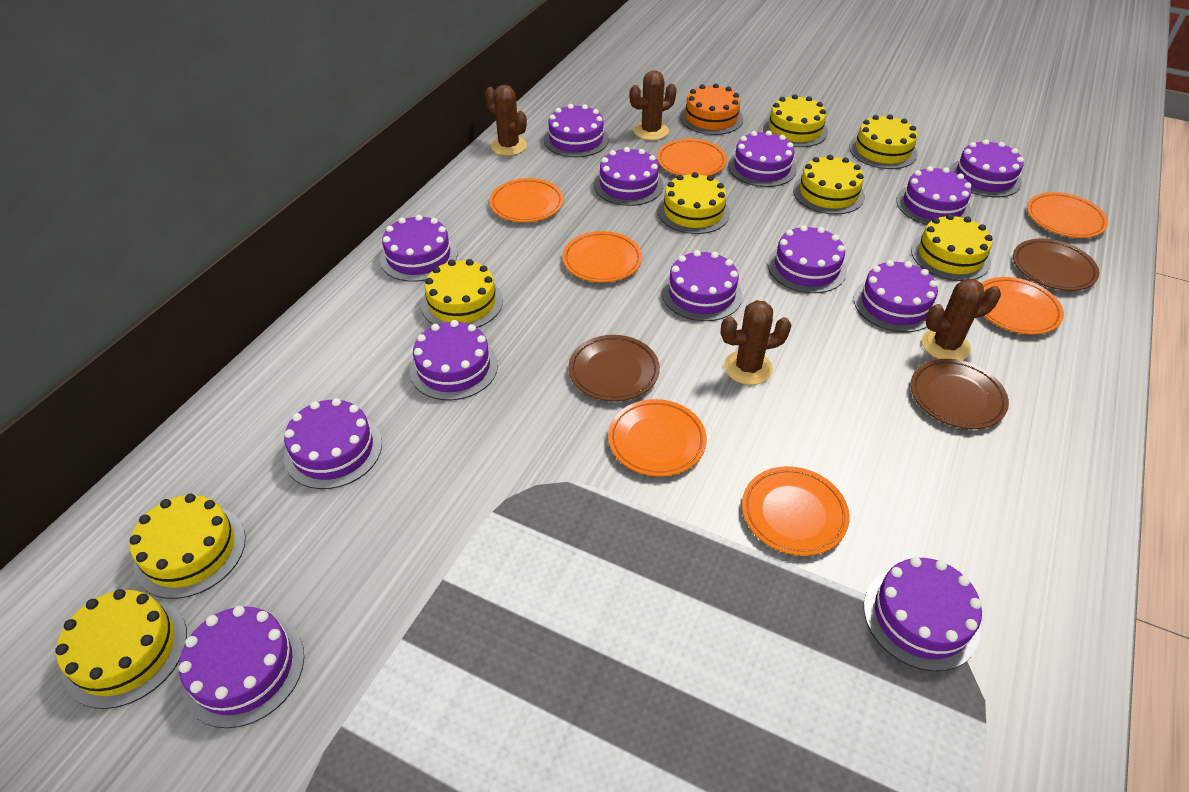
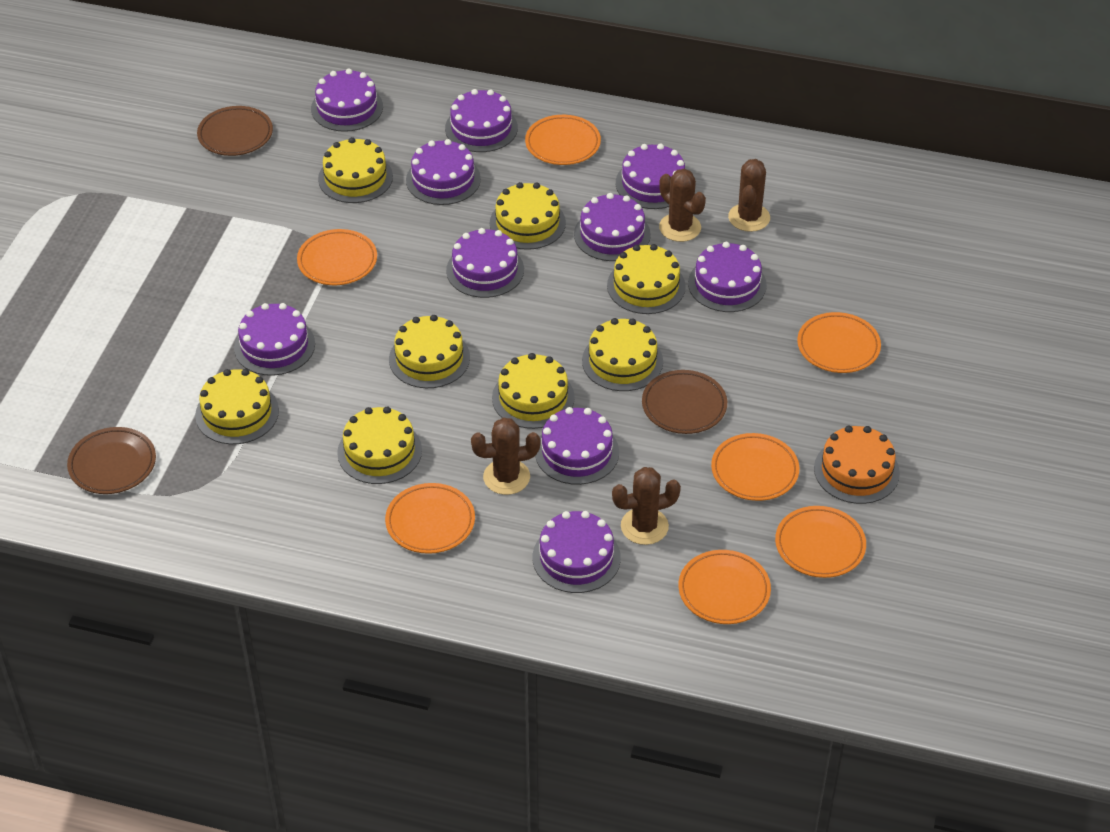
purple cake: [179,606,304,728] [284,398,382,489] [380,215,457,282] [410,320,498,400] [544,104,609,157] [594,147,664,206] [662,250,742,321] [728,130,797,187] [768,225,847,293] [854,260,938,332] [864,557,982,671] [896,166,972,225] [950,139,1024,197] = 13 -> [234,303,315,376] [311,69,383,132] [406,139,481,205] [445,89,518,152] [446,228,524,298] [533,511,621,593] [535,407,619,485] [574,193,651,261] [616,144,685,209] [688,242,767,312] = 10

